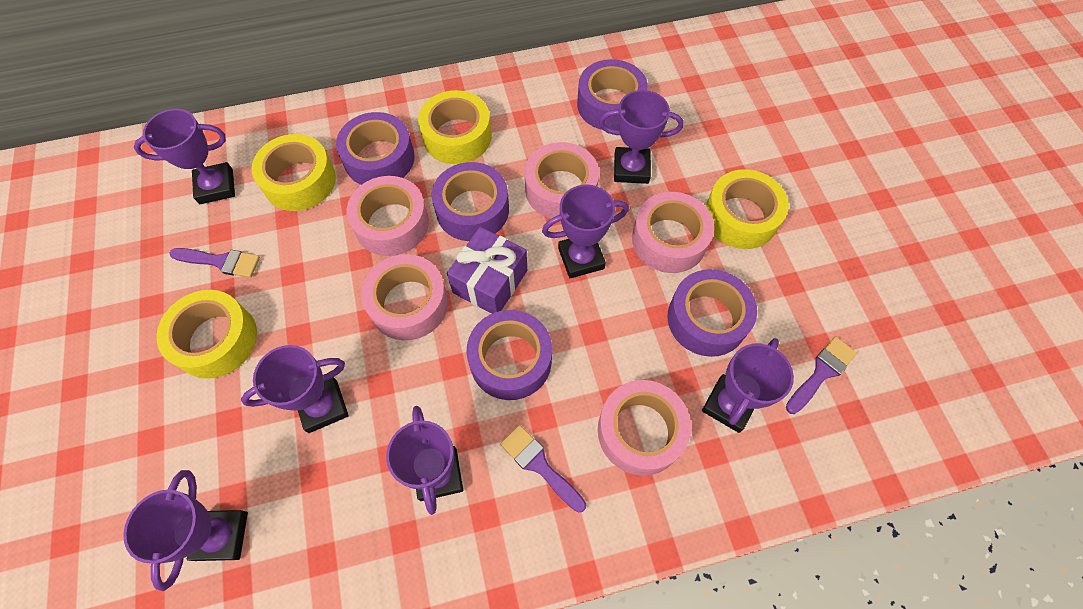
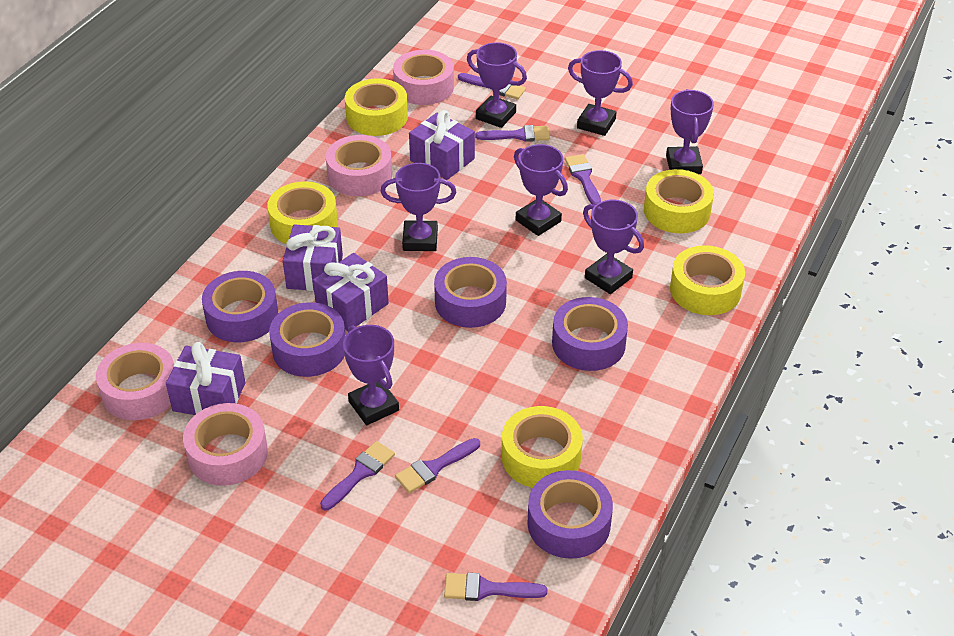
pink tape: [347,176,429,256] [361,254,448,340] [525,142,599,219] [598,380,691,476] [632,192,714,273] = 5 -> [96,343,174,420] [183,403,268,486] [326,135,392,196] [393,50,454,105] = 4
purple brush: [169,248,260,278] [500,425,586,512] [786,337,857,414] = 3 -> [320,441,395,510] [395,438,480,493] [444,573,547,601] [458,73,526,100] [475,125,550,142] [565,154,601,205] = 6
purple gift: [447,227,527,314] = 1 -> [166,342,245,415] [283,224,343,291] [313,253,389,331] [409,110,475,180] = 4
yellow tape: [156,290,257,379] [252,134,336,211] [418,90,492,164] [706,169,789,249] = 4 -> [267,181,338,244] [345,78,408,136] [502,406,583,488] [644,169,714,233] [670,245,745,315] = 5

